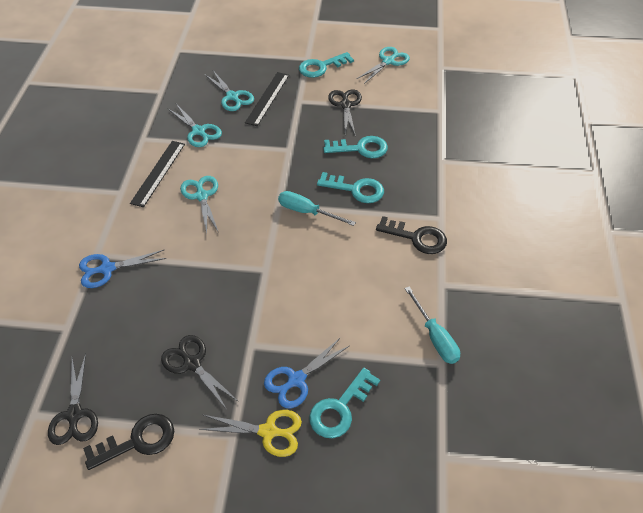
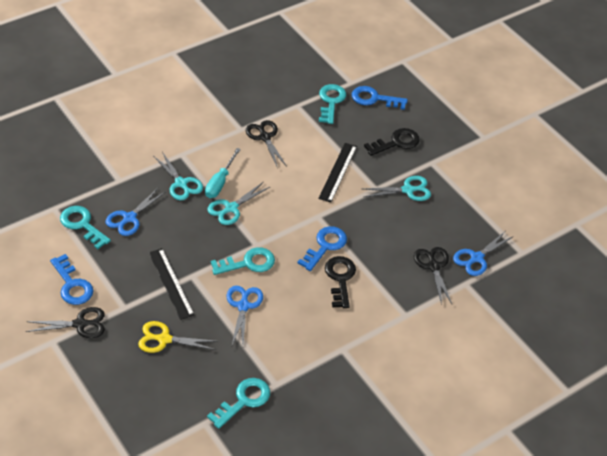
blue key: none = 0 -> [50,254,93,305] [297,226,347,271] [352,86,408,110] = 3
blue scissors: [79,250,166,288] [264,337,349,408] = 2 -> [106,188,165,236] [227,286,263,345] [453,232,514,276] = 3
turquoise scissors: [167,104,222,147] [180,176,219,233] [204,71,254,111] [357,47,410,84] = 4 -> [154,152,203,201] [207,182,271,225] [364,176,431,201] = 3
turquoise screwdriver: [278,191,356,226] [405,287,460,364] = 2 -> [205,148,241,198] = 1

